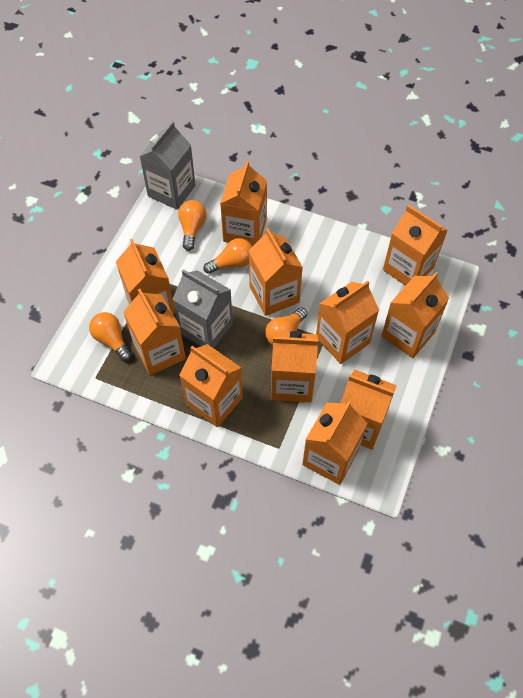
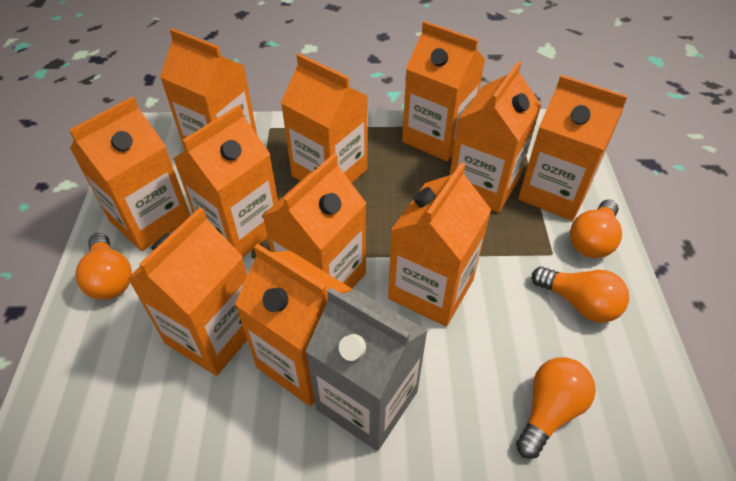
grey carton: [139,121,196,210] [172,269,233,348] = 2 -> [305,287,428,451] = 1

